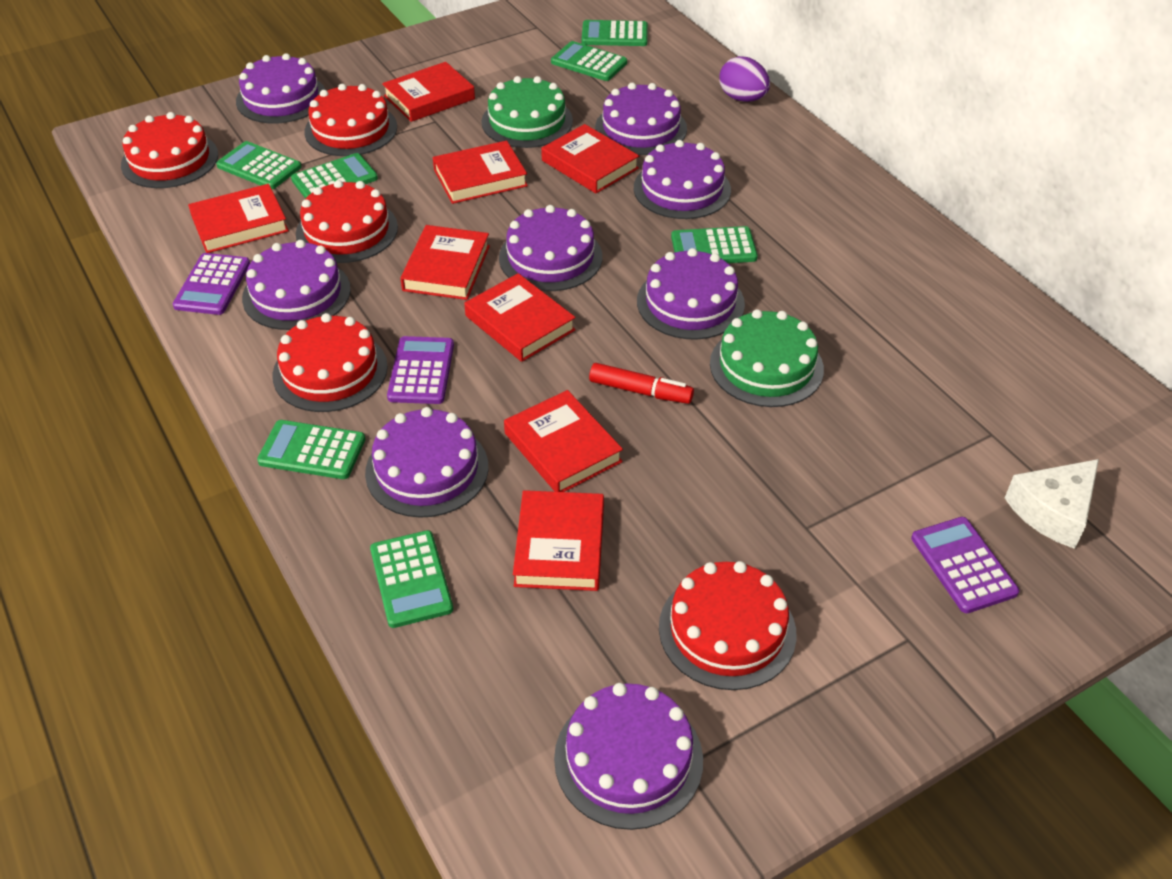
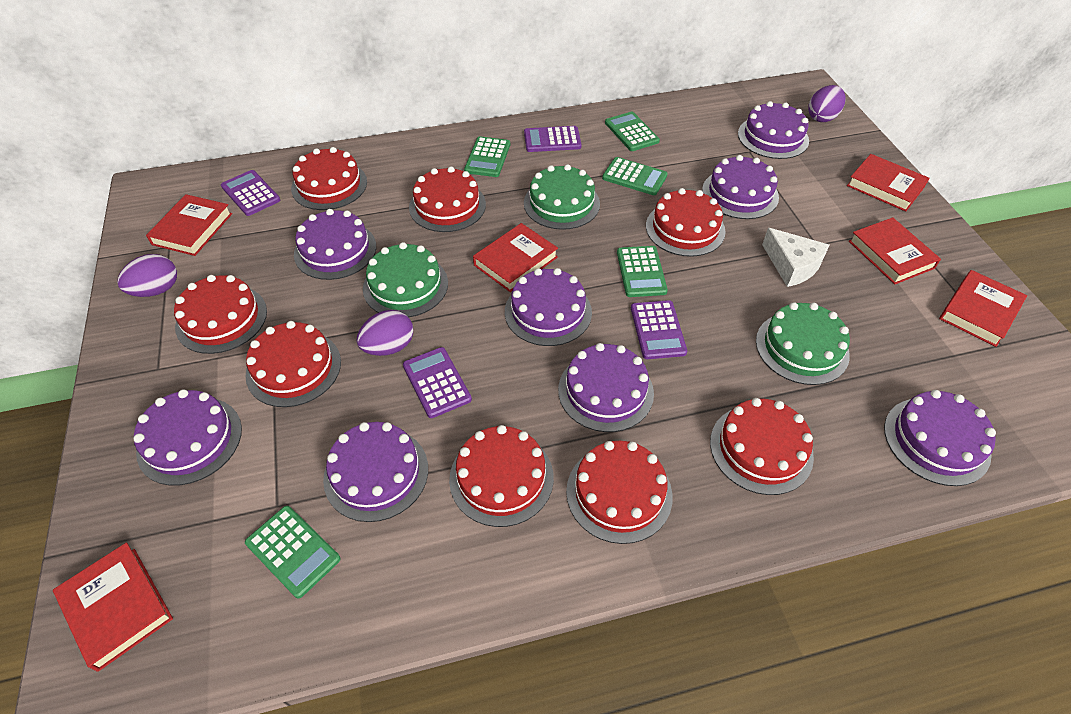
green cake: [481,76,573,148] [710,309,824,407] = 2 -> [363,242,448,317] [524,164,600,230] [756,302,850,385] = 3
green calculator: [216,141,302,189] [257,420,365,479] [291,153,378,199] [370,530,453,628] [551,41,627,81] [582,20,648,46] [671,226,758,263] = 7 -> [245,506,341,599] [464,136,510,177] [602,157,668,195] [605,112,660,151] [617,246,668,297] = 5
purple calculator: [173,253,250,315] [387,336,454,404] [911,517,1019,613] = 3 -> [221,170,280,216] [403,347,472,418] [524,126,582,152] [631,300,687,359] = 4
purple egg: [719,56,770,102] = 1 -> [117,254,177,297] [357,310,413,356] [808,85,846,122] = 3
red book: [188,184,289,253] [382,62,475,122] [400,225,490,300] [433,140,528,204] [464,273,576,362] [504,390,623,492] [513,490,604,591] [541,124,639,193] = 8 -> [53,542,173,672] [146,194,232,256] [473,223,558,292] [847,154,929,212] [849,217,941,284] [939,270,1027,347] = 6
red cake: [121,112,218,188] [272,313,388,412] [296,180,398,263] [304,84,397,156] [659,561,797,690] = 5 -> [174,275,267,354] [246,321,341,407] [291,147,367,210] [409,166,486,232] [449,425,554,527] [566,441,673,544] [646,188,726,257] [710,398,814,495] = 8
red marker: [589,363,694,404] = 1 -> none = 0

